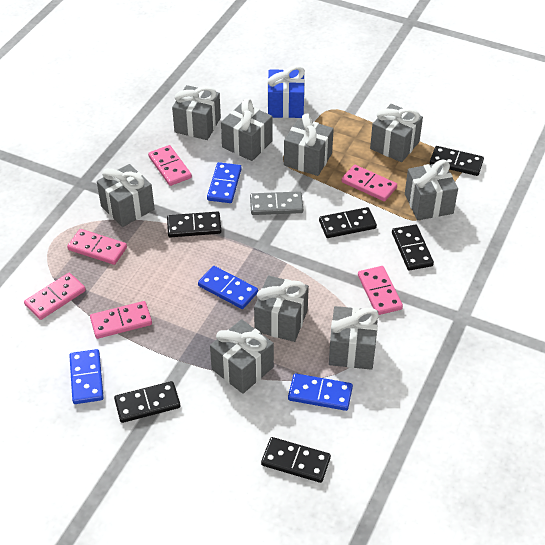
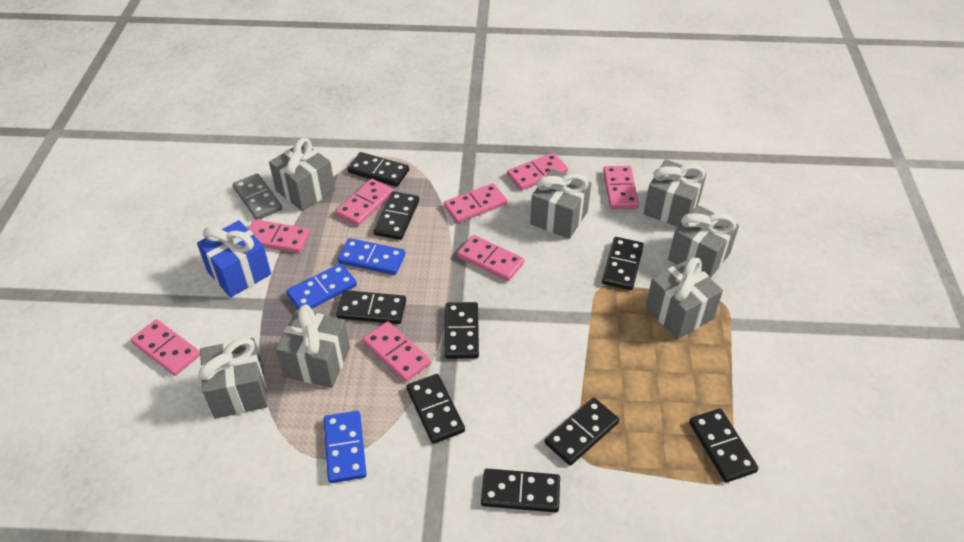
black domino: [114,381,180,423] [167,212,221,237] [261,437,331,483] [319,207,377,238] [392,225,434,270] [430,146,484,176] = 6 -> [336,290,406,324] [348,152,409,187] [374,191,419,240] [407,374,465,444] [445,302,479,359] [481,469,560,513] [545,398,619,466] [602,237,644,290] [689,409,759,483] = 9
blue domino: [69,349,104,404] [198,266,258,309] [207,162,242,203] [288,373,353,411] = 4 -> [286,263,357,310] [324,411,367,483] [338,238,405,275] = 3
grey gift: [97,164,155,227] [172,85,221,140] [210,319,274,394] [221,99,273,161] [254,276,309,342] [284,113,334,176] [329,306,379,370] [370,104,423,162] [405,160,458,220] = 9 -> [198,337,268,419] [269,138,335,211] [276,304,350,388] [530,169,591,239] [644,159,707,227] [646,258,723,339] [668,205,739,278] = 7
pink domino: [24,273,86,320] [67,229,127,265] [90,301,152,339] [148,145,192,186] [342,165,397,201] [358,266,403,315] = 6 -> [131,319,200,376] [248,219,310,253] [336,179,393,226] [363,321,431,382] [444,183,507,223] [457,235,524,281] [507,153,568,190] [603,166,639,209] = 8

